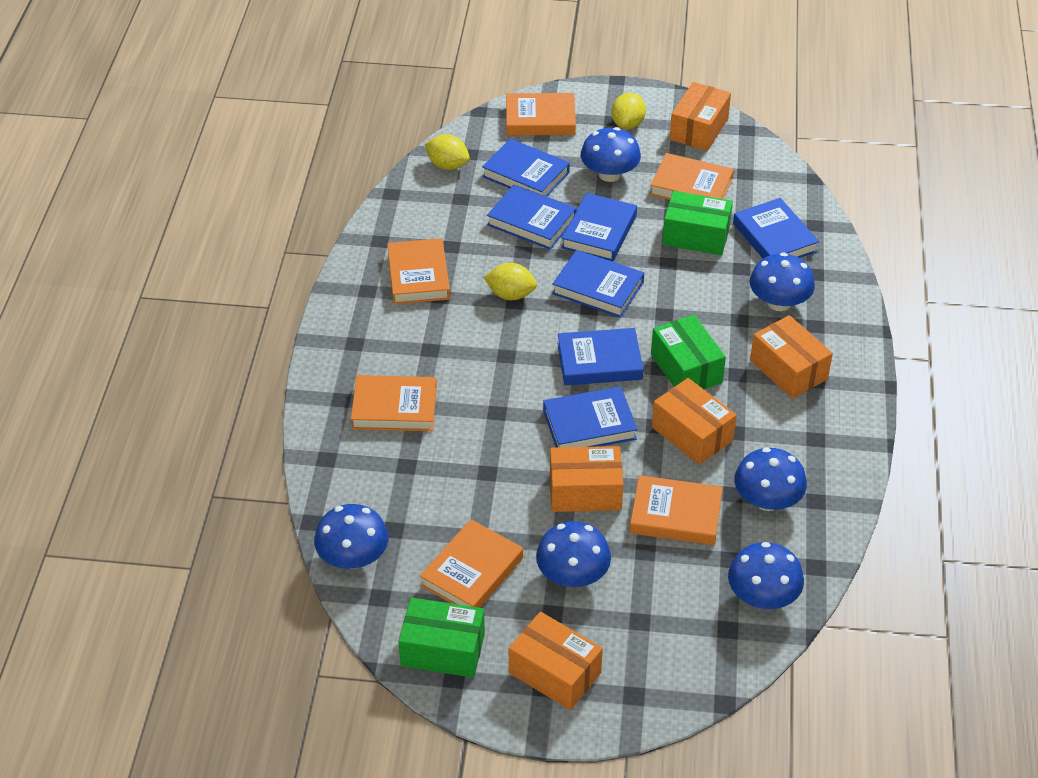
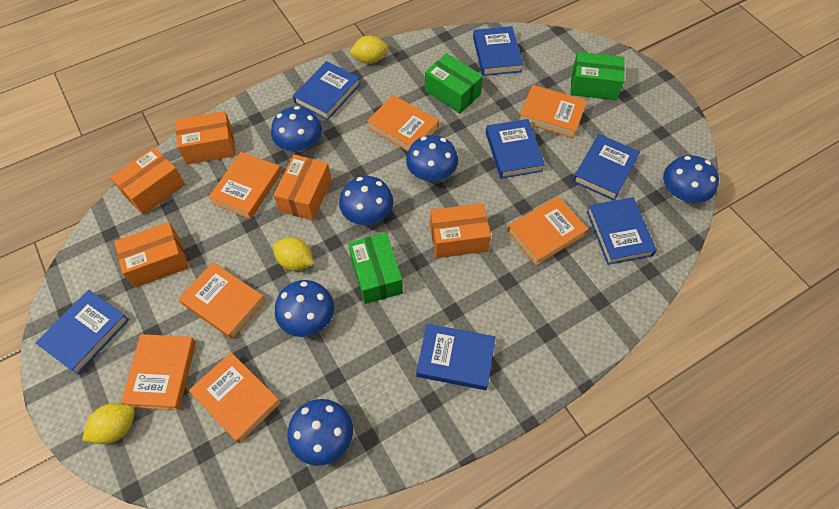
orange book: [351,375,437,431] [387,238,450,304] [420,519,523,608] [506,93,576,135] [630,475,723,545] [650,153,734,200] = 6 -> [121,334,196,410] [178,262,266,339] [189,352,281,443] [208,152,282,219] [367,95,439,151] [507,196,588,265] [519,85,587,138] = 7

